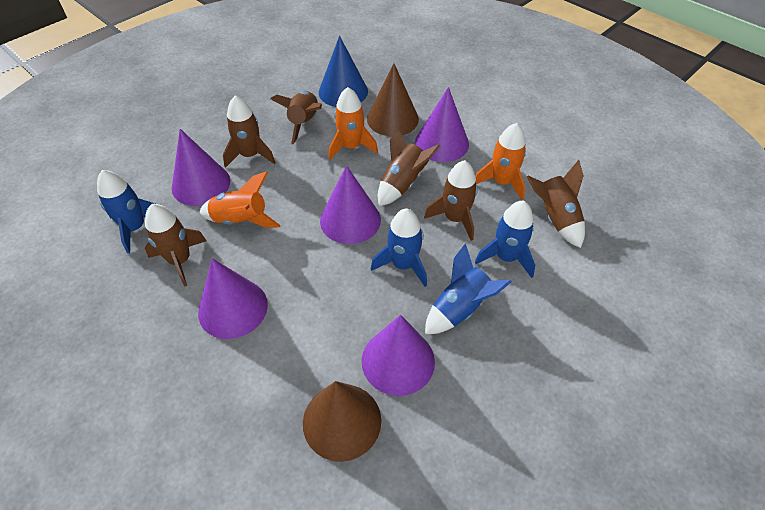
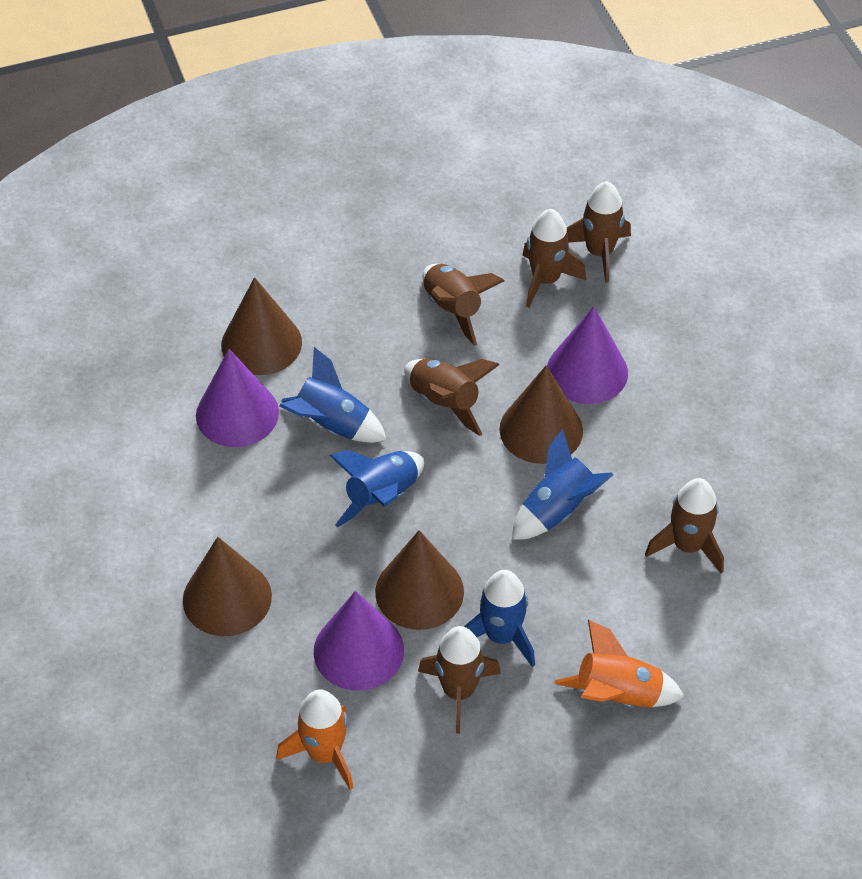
blue cone: [319,36,368,107] = 1 -> none = 0
brown cone: [303,381,381,462] [367,63,419,136] = 2 -> [183,537,272,636] [221,277,302,375] [375,530,464,630] [499,365,583,464] = 4
orange rocket: [199,171,281,228] [329,87,378,160] [475,123,526,200] = 3 -> [276,689,354,790] [555,620,684,707] = 2
purple cone: [172,129,230,206] [198,258,268,339] [320,165,381,244] [362,315,435,396] [415,87,469,162] = 5 -> [196,349,279,447] [314,591,404,691] [547,306,628,404] = 3

